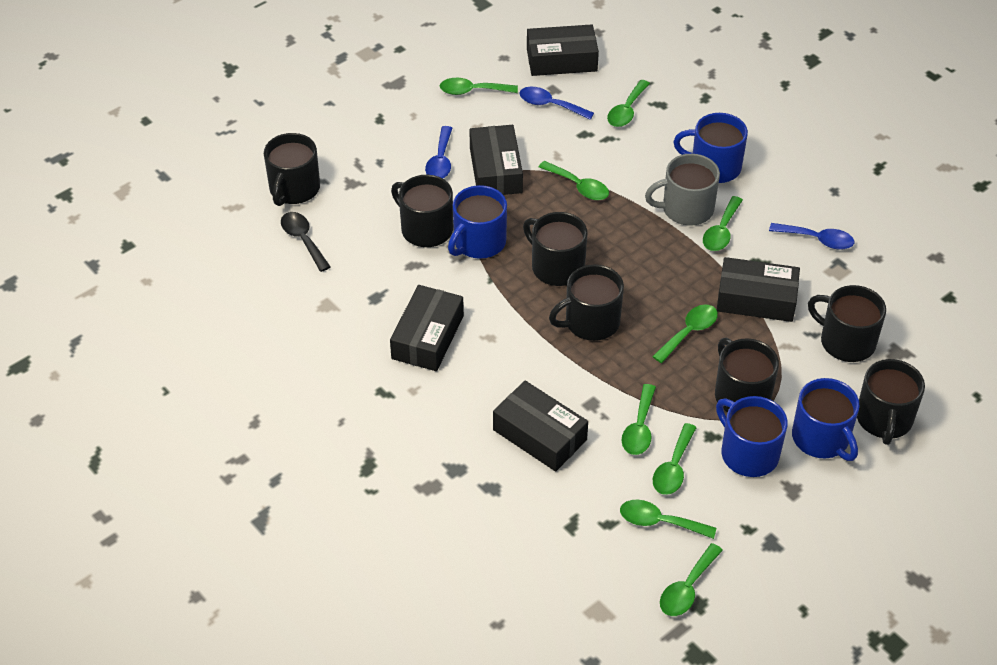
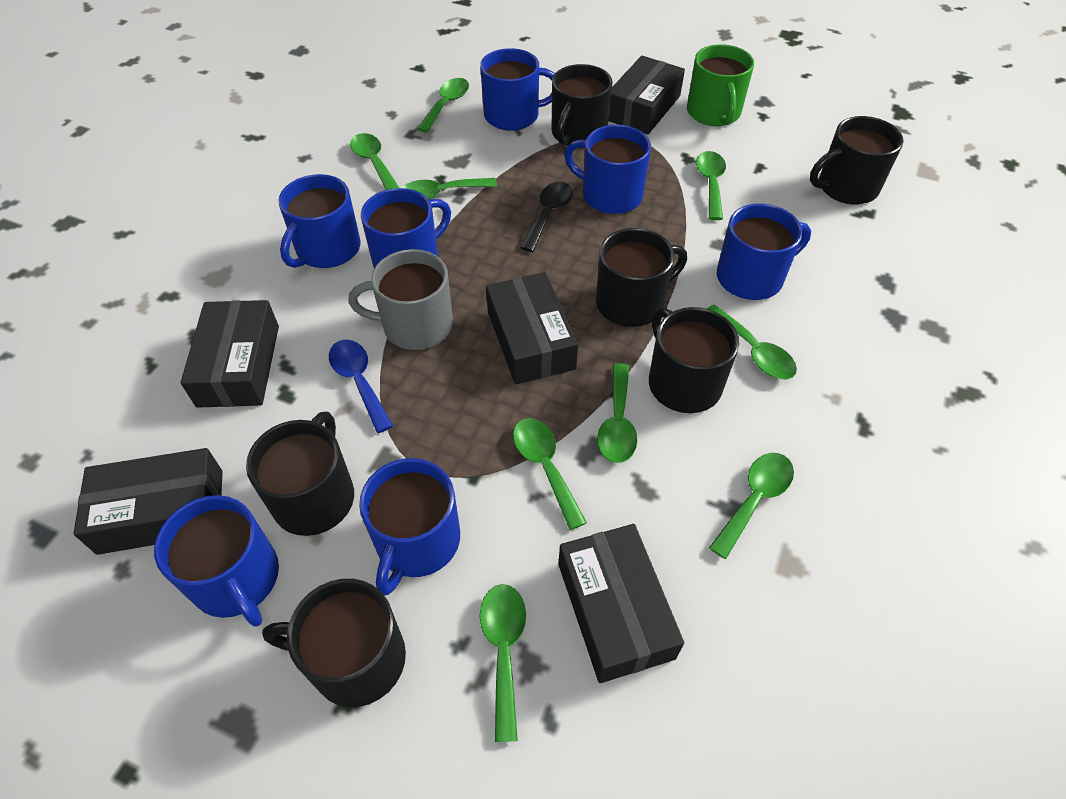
black mug: [264,133,320,206] [391,175,453,247] [523,212,587,286] [549,264,624,341] [715,338,779,413] [808,285,886,362] [857,359,925,445] = 7 -> [246,411,354,536] [262,579,406,707] [552,64,613,148] [596,228,687,327] [649,307,739,413] [810,116,904,205] = 6
blue mug: [448,185,507,259] [674,113,748,183] [716,396,788,477] [792,378,860,461] = 4 -> [154,495,279,627] [278,174,361,268] [359,458,460,596] [361,188,451,268] [480,48,555,131] [564,125,651,214] [717,204,811,300] = 7
blue spoon: [425,126,453,179] [519,87,594,120] [769,223,854,250] = 3 -> [329,340,393,433] = 1
green mug: none = 0 -> [687,44,754,126] = 1

